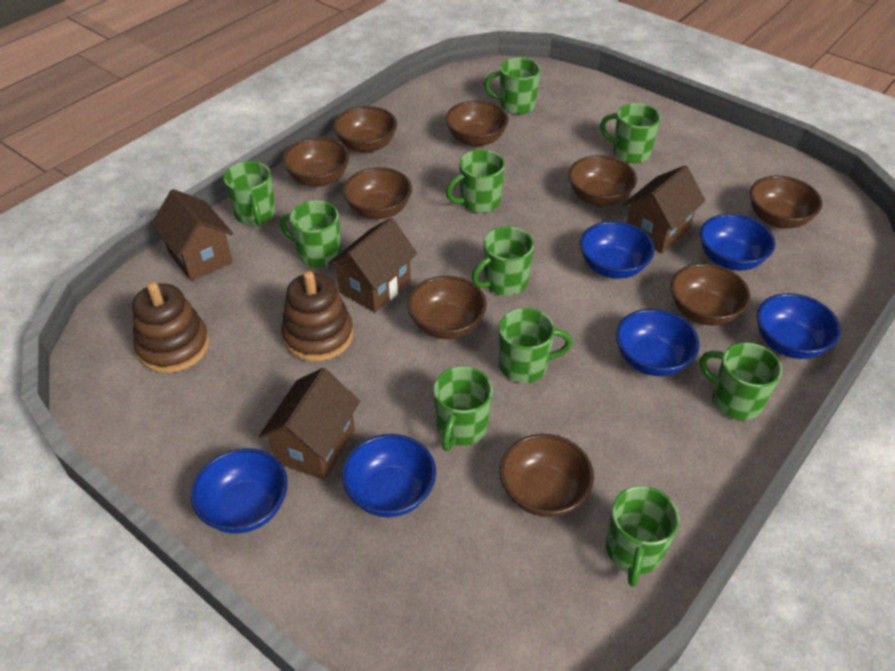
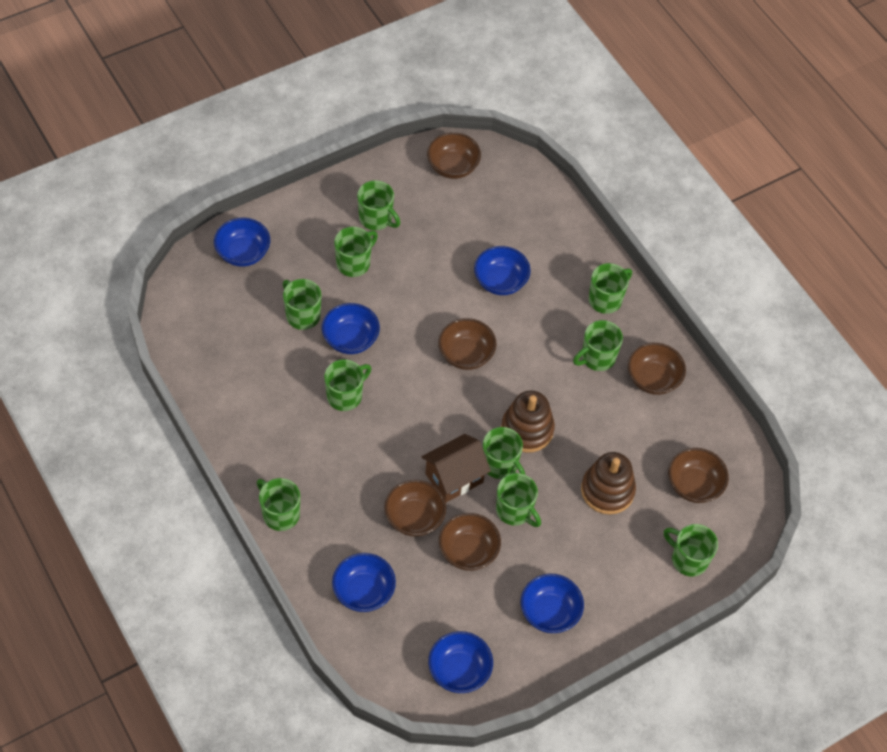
brown bowl: [283,137,350,187] [333,106,397,153] [343,167,412,219] [407,276,487,339] [445,101,509,147] [500,434,594,517] [568,155,637,206] [671,263,751,326] [750,176,822,228] = 9 -> [384,480,446,537] [427,132,481,179] [438,318,497,370] [439,513,501,571] [628,343,686,395] [668,448,729,503] = 6
brown house: [151,189,233,281] [259,368,360,480] [328,218,417,312] [623,165,706,253] = 4 -> [421,434,491,502] = 1

